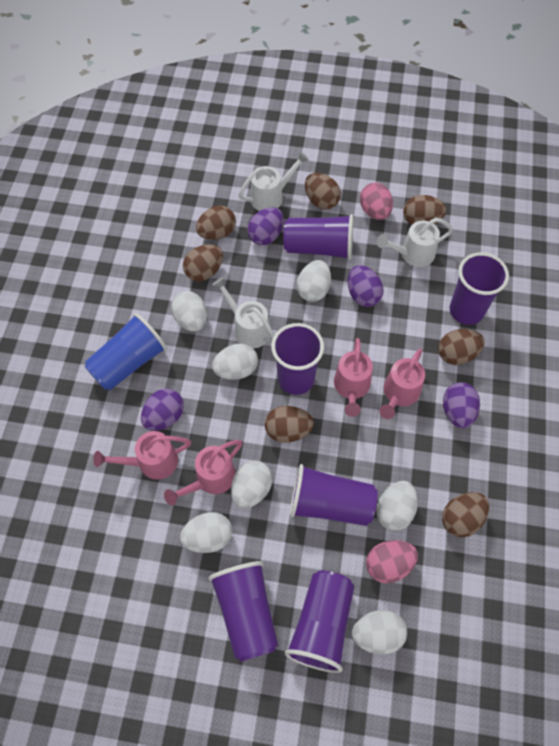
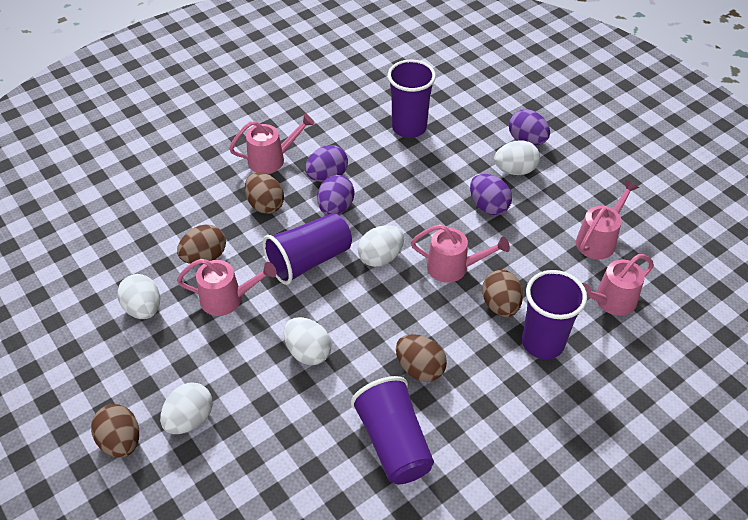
blue cup: [84,313,167,390] = 1 -> none = 0
brown egg: [183,244,223,282] [196,205,236,240] [265,406,314,443] [305,173,341,210] [403,195,446,225] [438,329,485,365] [442,492,489,537] = 7 -> [91,404,139,458] [177,224,226,264] [245,172,284,214] [396,334,447,382] [482,270,523,317] = 5
pink egg: [360,182,393,220] [366,540,418,583] = 2 -> none = 0
pink watering can: [93,431,191,480] [164,440,243,505] [334,338,373,417] [379,348,425,419] = 4 -> [177,259,277,316] [229,114,314,174] [411,224,510,283] [576,180,639,259] [582,254,654,316] = 5
purple cup: [208,561,278,662] [271,323,324,395] [283,214,353,260] [285,571,354,673] [290,464,378,526] [449,252,509,325] = 6 -> [263,213,352,285] [351,376,434,484] [388,60,436,138] [522,270,587,359] = 4
white egg: [171,291,207,332] [180,512,232,553] [212,344,258,380] [231,460,272,508] [297,260,331,302] [352,610,407,655] [376,481,418,531] = 7 -> [117,274,160,319] [160,382,213,434] [284,317,332,365] [358,226,404,267] [494,140,540,175] = 5
white watering can: [212,277,275,348] [238,151,309,211] [377,218,453,267] = 3 -> none = 0

